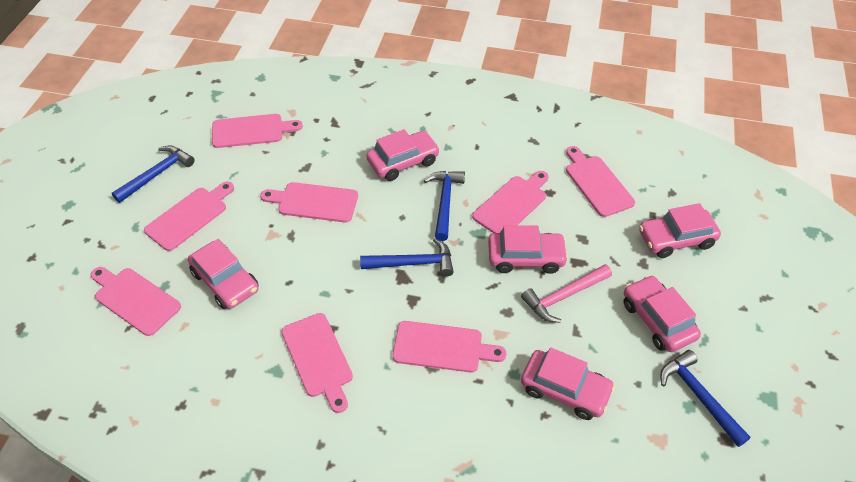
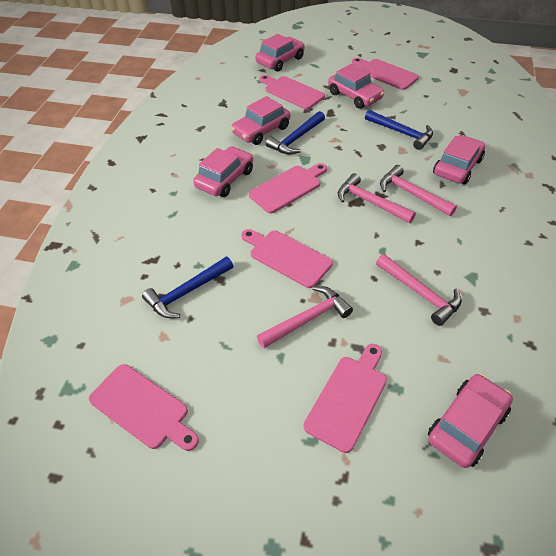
blue hammer: [112,145,195,203] [360,238,454,277] [424,171,465,241] [660,350,750,447] = 4 -> [142,257,233,318] [266,111,325,155] [365,110,433,150] = 3
pink cutting board: [90,267,181,336] [144,181,234,251] [212,114,303,148] [260,182,358,222] [281,313,353,413] [392,321,506,373] [472,171,549,233] [566,146,635,217] = 8 -> [89,364,199,451] [241,229,333,288] [249,163,327,213] [259,75,325,109] [304,344,387,453] [352,58,419,90] = 6
pink hammer: [521,264,612,323] = 1 -> [257,286,353,348] [338,173,416,223] [376,254,462,326] [380,165,457,216] = 4

